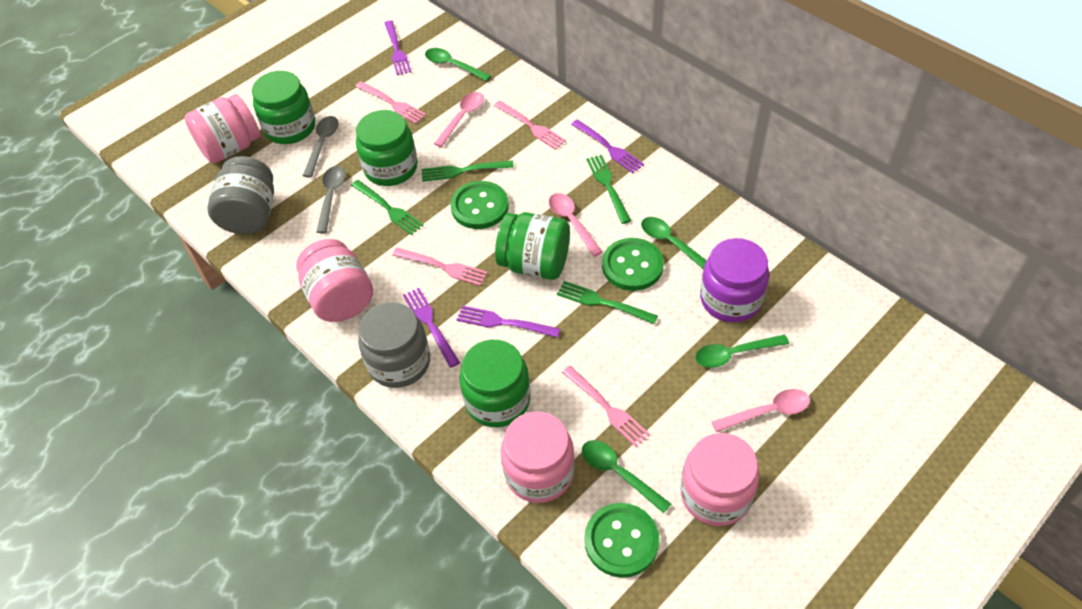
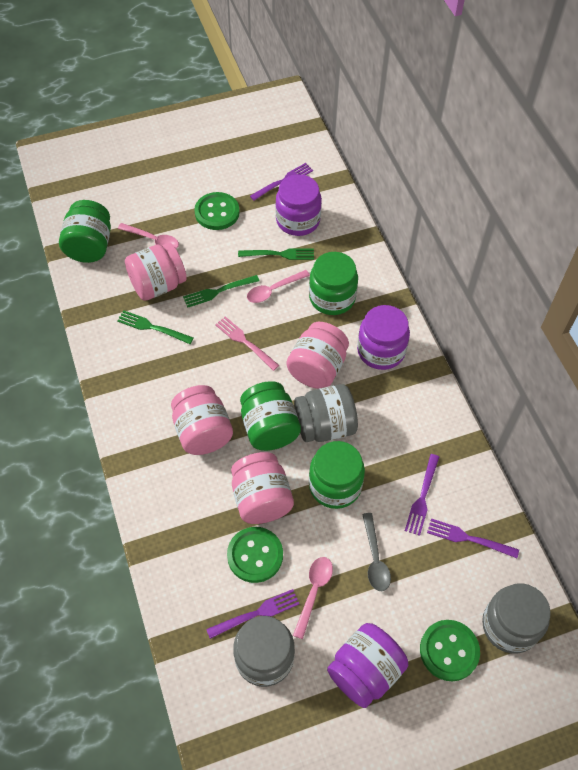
green fork: [351,180,424,235] [422,160,514,182] [557,281,658,324] [586,155,631,224] = 4 -> [117,310,194,344] [183,275,260,308] [238,248,314,260] = 3
green spoon: [425,48,491,81] [582,440,671,513] [641,217,707,270] [695,334,789,368] = 4 -> none = 0
grey jar: [207,156,274,234] [358,302,430,388] = 2 -> [233,616,295,687] [294,384,358,442] [482,583,551,653] = 3
grey spoon: [303,116,339,178] [316,166,345,233] = 2 -> [362,513,391,591] = 1
pink fork: [355,81,426,124] [392,248,488,286] [494,101,566,150] [562,366,650,447] = 4 -> [215,316,279,371] = 1
purple jar: [700,238,769,323] = 1 -> [276,174,322,236] [327,623,408,708] [357,305,410,370] = 3

